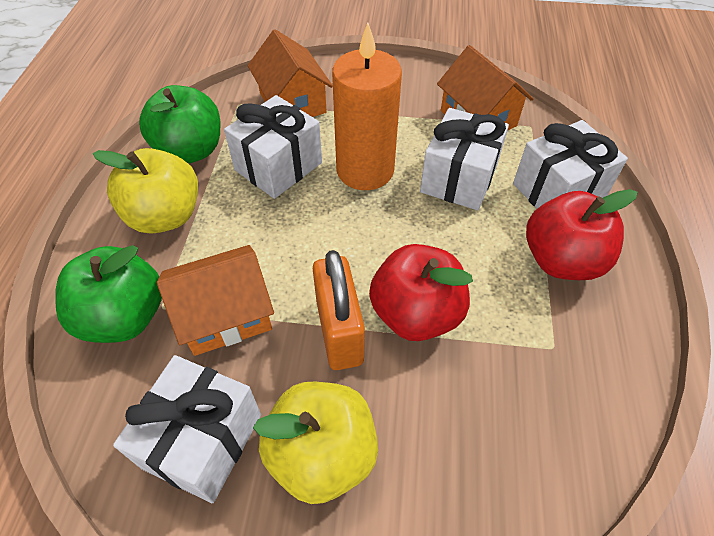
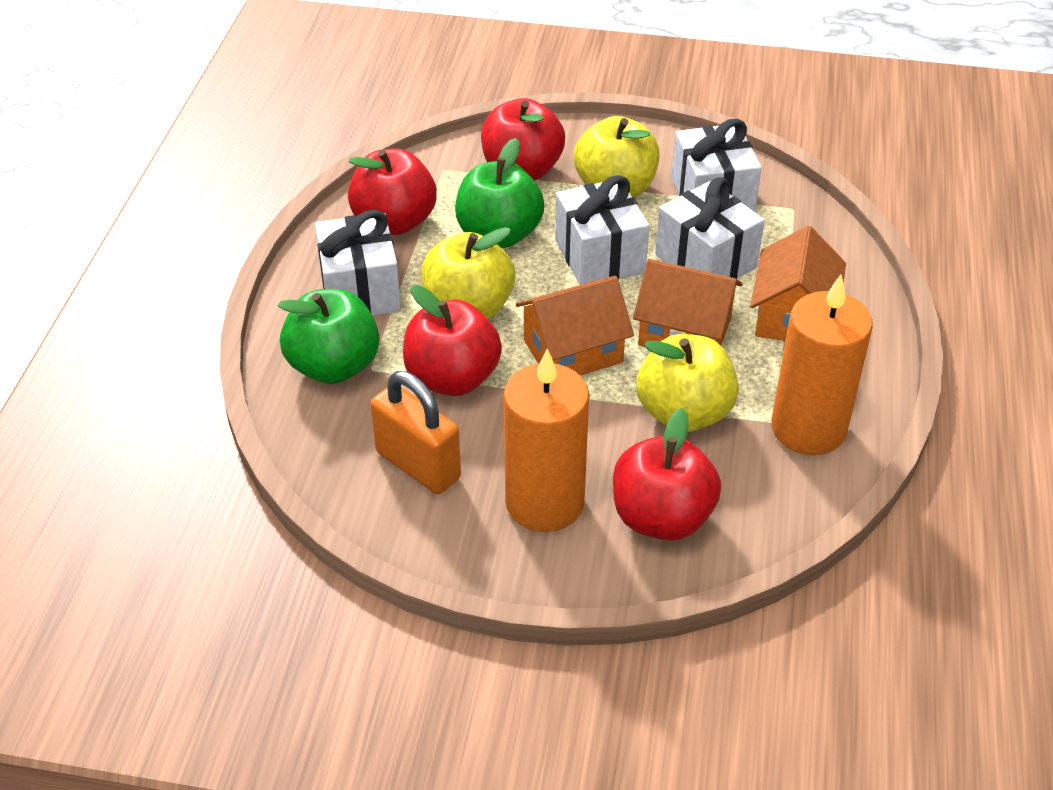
orange candle: [332,22,402,190] = 1 -> [504,349,589,532] [771,275,873,455] = 2
red apple: [369,244,473,341] [526,189,637,280] = 2 -> [348,149,437,235] [403,285,502,396] [481,98,565,181] [613,408,721,541] = 4
yellow apple: [93,148,198,233] [253,382,378,504] = 2 -> [421,227,515,320] [574,116,659,198] [636,334,739,432] = 3

